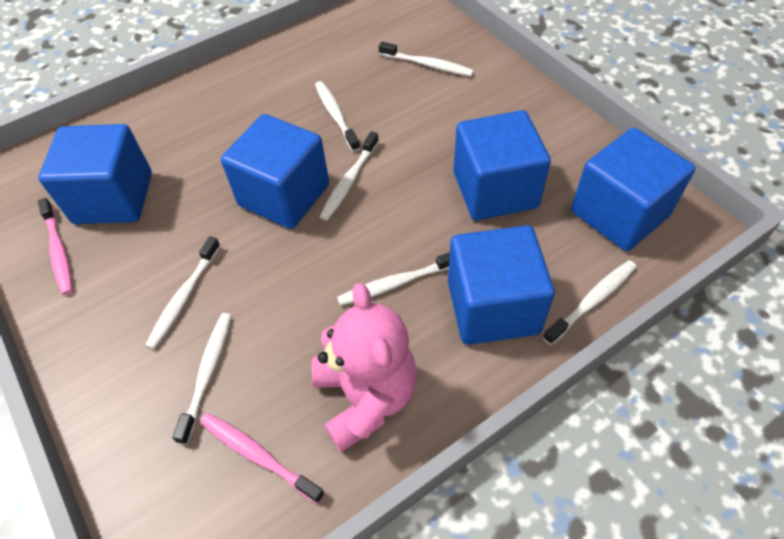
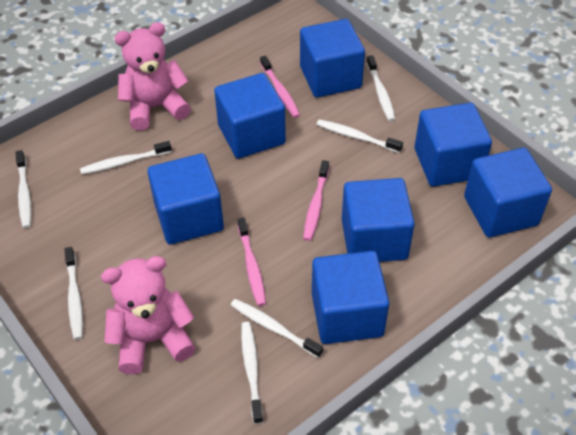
blue cube: [38,124,152,224] [221,114,329,229] [448,225,555,345] [454,110,551,220] [571,128,695,251] = 5 -> [147,153,224,245] [214,73,286,159] [300,19,365,98] [312,251,389,344] [342,178,415,262] [415,103,492,187] [464,148,552,237] = 7
pink teddy bear: [311,283,417,452] = 1 -> [101,256,196,374] [114,22,191,131] = 2
pink toothbrush: [38,198,73,295] [200,413,325,504] = 2 -> [238,217,266,306] [260,55,300,118] [303,160,329,241] = 3

